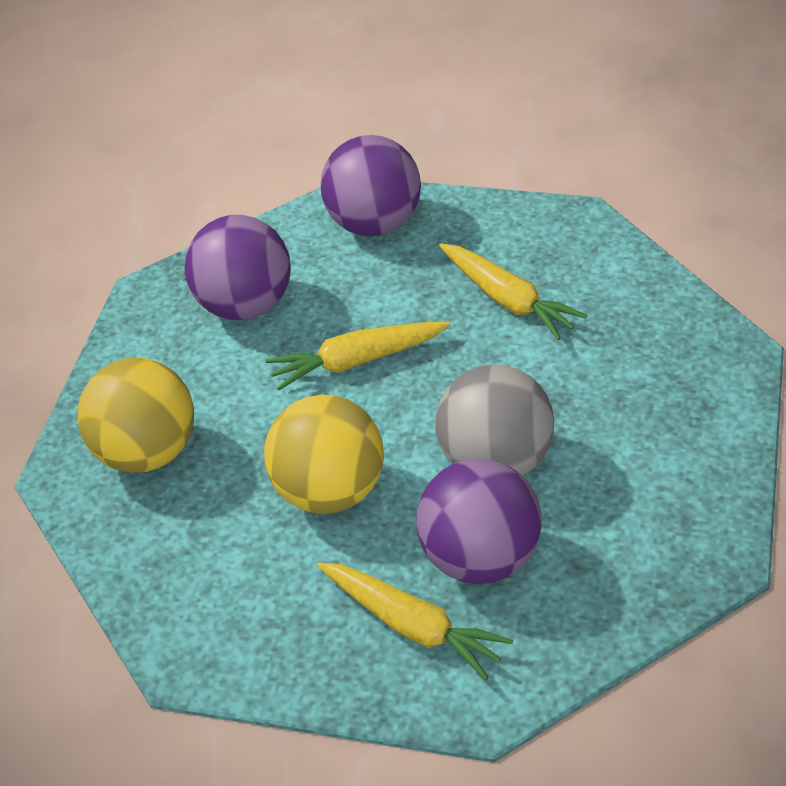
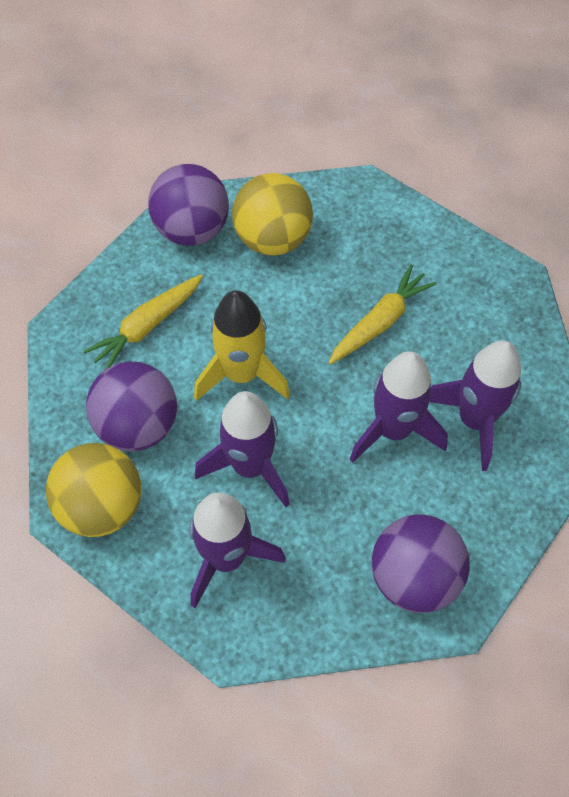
grey ball: [436,364,554,476] = 1 -> none = 0
purple rocket: none = 0 -> [189,492,286,608] [195,391,290,507] [350,351,448,463] [429,340,522,471] = 4
yellow carrot: [266,322,450,390] [317,562,513,680] [439,243,587,340] = 3 -> [83,274,203,369] [328,265,436,365] = 2
yellow rocket: none = 0 -> [194,290,290,401] = 1

